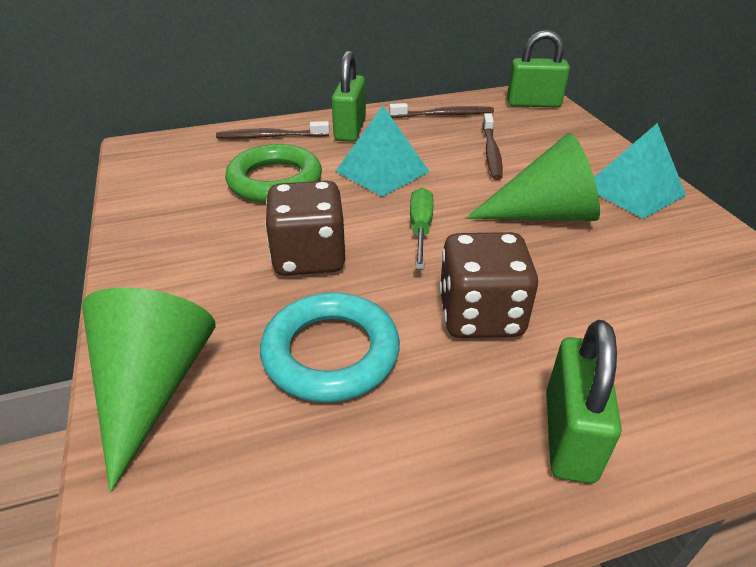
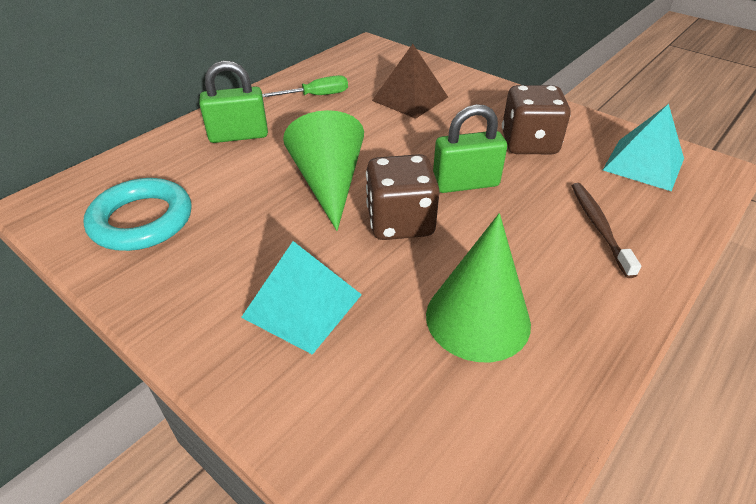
brown pyramid: none = 0 -> [372,44,448,119] = 1
brown toothbrush: [216,121,329,139] [389,103,494,118] [482,113,503,180] = 3 -> [572,183,641,278] = 1
green padlock: [332,51,366,142] [507,30,570,108] [546,320,622,483] = 3 -> [199,60,268,143] [433,104,507,193] = 2
green ring: [225,144,322,203] = 1 -> none = 0

